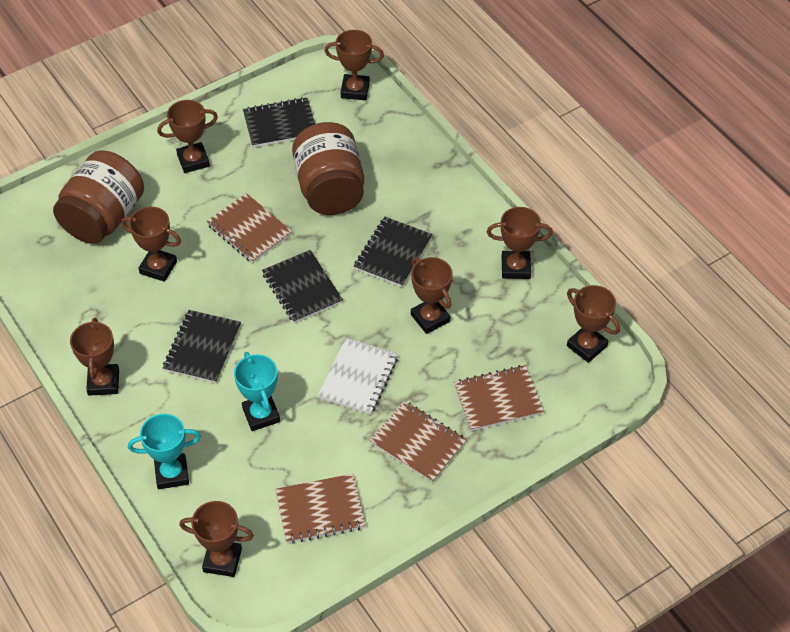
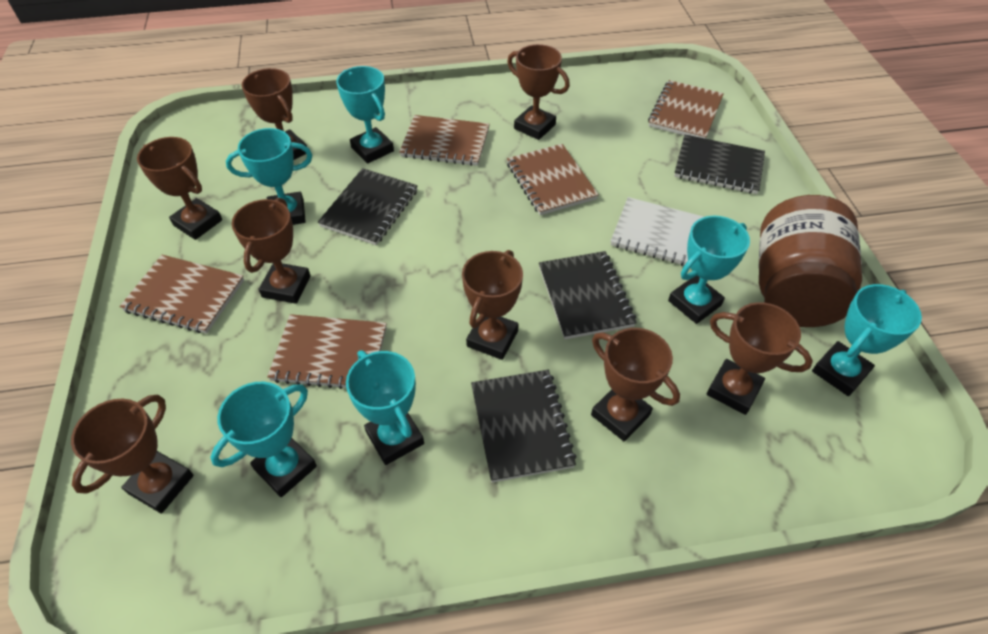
brown jar: [53,151,144,244] [292,122,364,215] = 2 -> [759,195,862,327] = 1
brown notebook: [206,193,292,263] [275,474,366,544] [370,401,467,483] [454,365,544,431] = 4 -> [119,255,244,334] [267,314,387,389] [399,115,490,166] [507,144,599,215] [648,80,724,139] = 5
turquoise trophy: [128,414,201,489] [234,352,280,431] = 2 -> [210,382,317,497] [226,128,312,225] [336,66,394,164] [346,350,424,465] [668,216,750,324] [812,284,922,396] = 6

